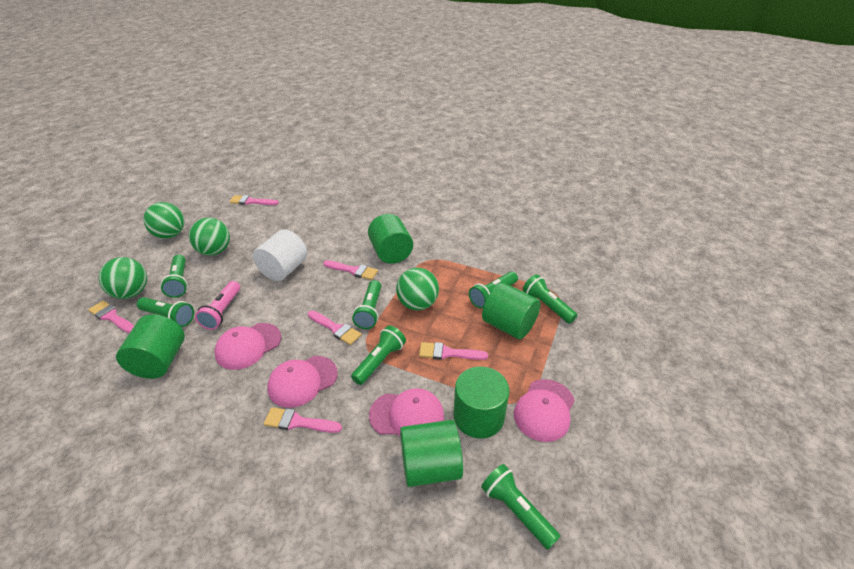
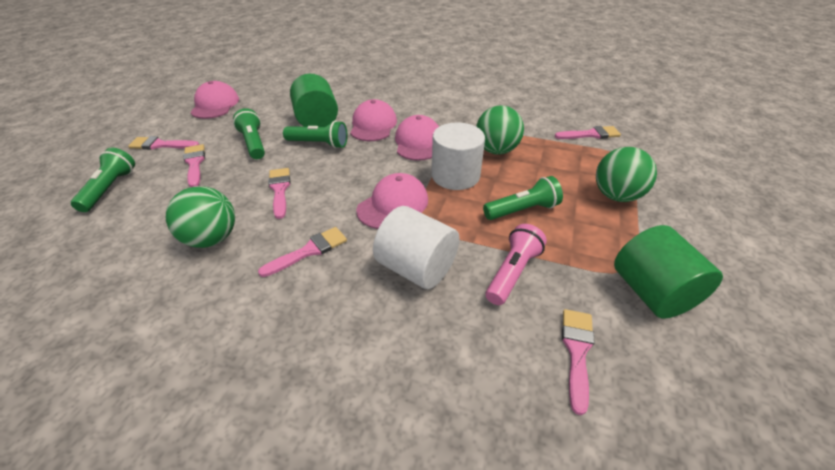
green ball: [99,257,147,299] [143,202,184,239] [189,218,230,256] [396,268,439,310] = 4 -> [166,186,235,248] [476,105,524,155] [596,147,657,202] = 3
green cylinder: [116,314,185,379] [368,214,413,264] [400,420,463,487] [453,366,509,438] [482,283,541,339] = 5 -> [290,74,338,127] [614,225,723,319] = 2
green flashlight: [137,297,194,327] [161,255,188,298] [351,325,406,385] [352,280,381,329] [469,271,518,308] [481,464,560,550] [523,274,577,324] = 7 -> [71,148,135,212] [233,108,265,159] [283,121,348,149] [483,176,563,220] = 4
white cylinder: [253,229,307,281] = 1 -> [373,206,460,289] [432,122,485,190] = 2

